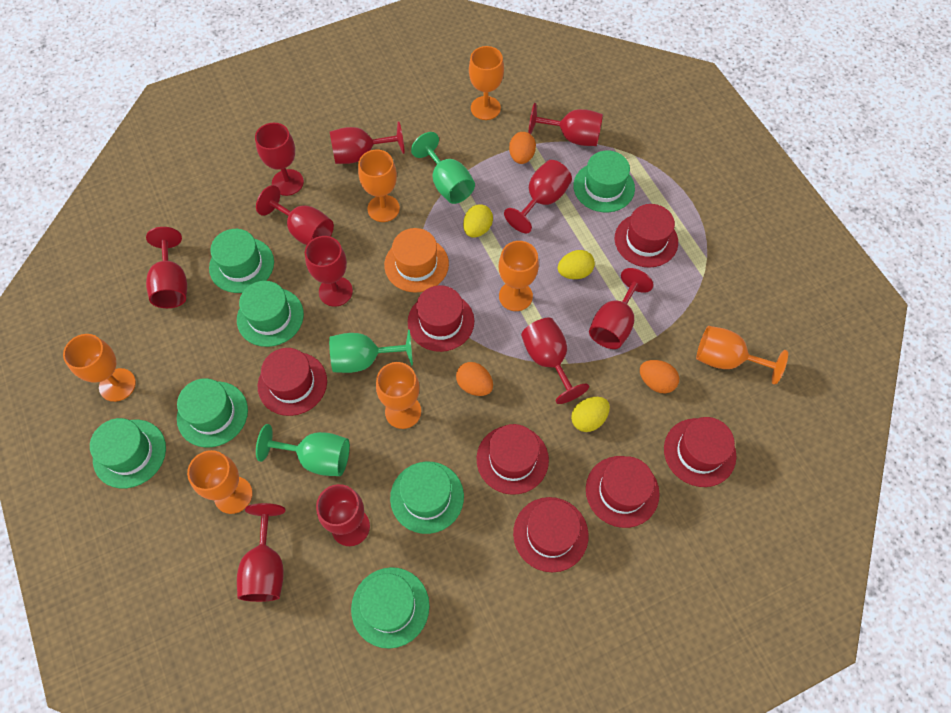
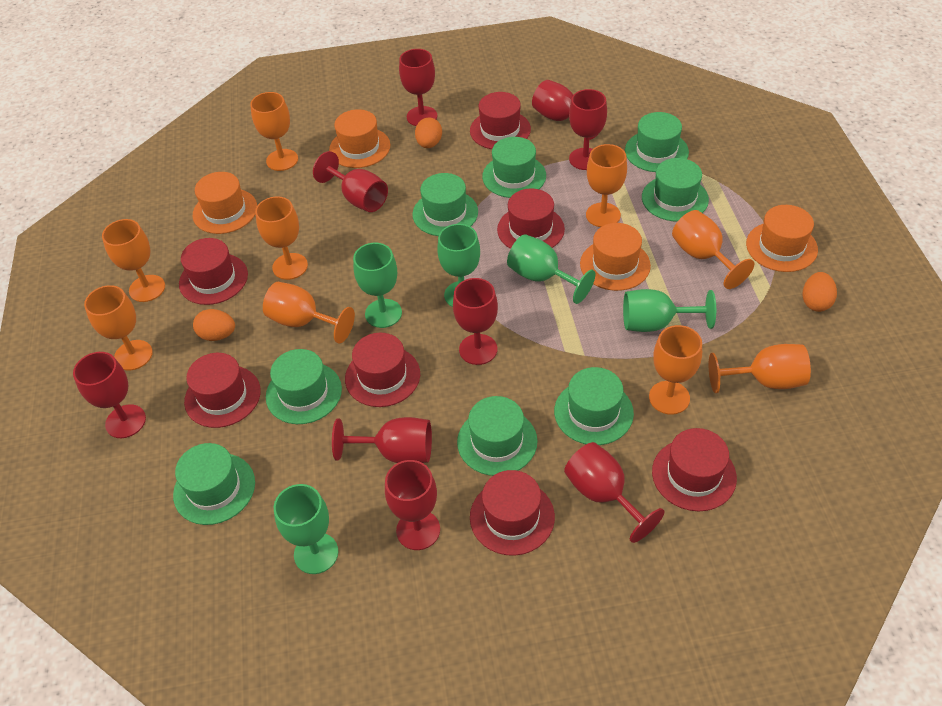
green goblet: [256,424,350,476] [329,330,413,373] [411,132,475,204] = 3 -> [274,484,338,574] [353,243,402,328] [437,224,480,307] [507,234,596,304] [623,289,716,332] = 5
green hat: [90,418,166,488] [177,378,248,447] [209,229,274,293] [237,281,304,347] [351,567,429,649] [390,462,464,534] [573,150,635,212] = 7 -> [173,443,255,525] [266,349,342,424] [412,173,478,236] [457,396,537,476] [482,137,546,198] [554,367,634,445] [625,112,689,172] [642,158,709,222] = 8
orange goblet: [63,334,136,402] [187,450,253,514] [358,150,400,222] [376,362,421,429] [469,46,504,120] [499,241,539,311] [696,326,788,385] = 7 -> [84,285,153,370] [102,219,165,302] [250,92,298,171] [255,196,308,280] [263,282,355,343] [586,144,627,227] [649,325,702,415] [672,210,754,289] [709,344,811,393] = 9
orange hat: [384,228,449,293] = 1 -> [193,172,257,234] [329,109,390,168] [580,223,651,291] [746,205,818,272] = 4
red goblet: [146,227,187,308] [237,503,285,602] [255,123,304,196] [256,185,334,245] [305,236,353,307] [316,484,370,546] [330,122,405,164] [504,160,572,233] [521,318,589,404] [529,103,603,146] [589,268,653,349] = 11 -> [73,352,146,438] [313,151,388,212] [332,417,432,463] [385,460,440,550] [399,49,437,126] [453,278,498,365] [532,80,598,140] [564,442,665,543] [569,89,607,170] = 9
yellow egg: [463,204,493,237] [558,250,595,279] [571,397,610,432] = 3 -> none = 0

